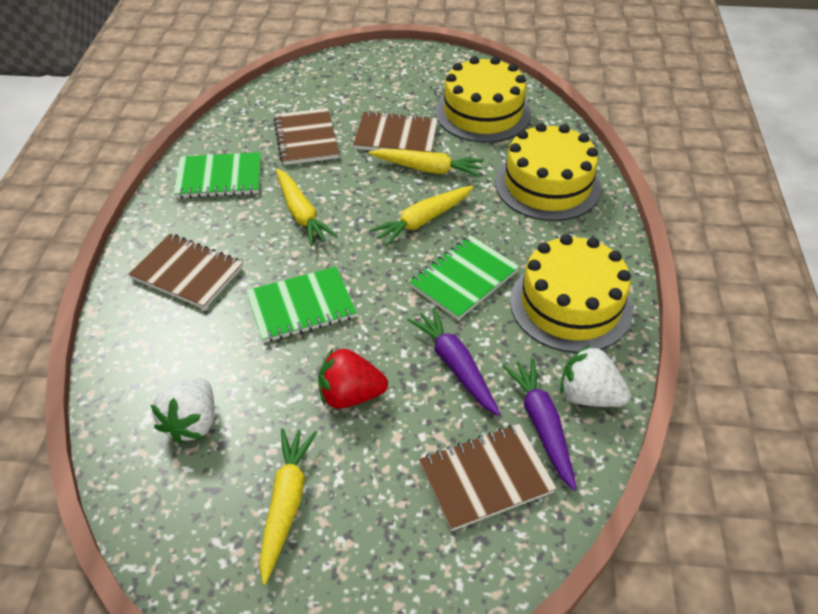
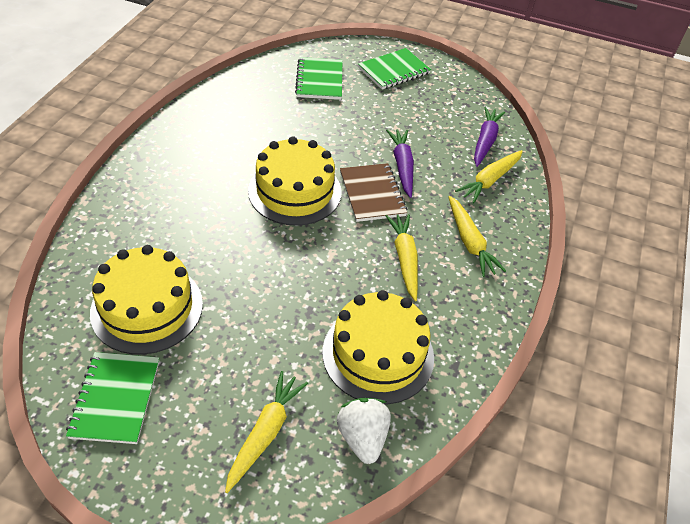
brown notebook: [129,234,243,309] [273,108,339,165] [353,111,438,152] [419,424,557,531] = 4 -> [340,163,408,222] = 1
red strawberry: [318,348,388,409] = 1 -> none = 0
white strawberry: [150,378,214,444] [560,345,631,407] = 2 -> [337,398,391,464] = 1

